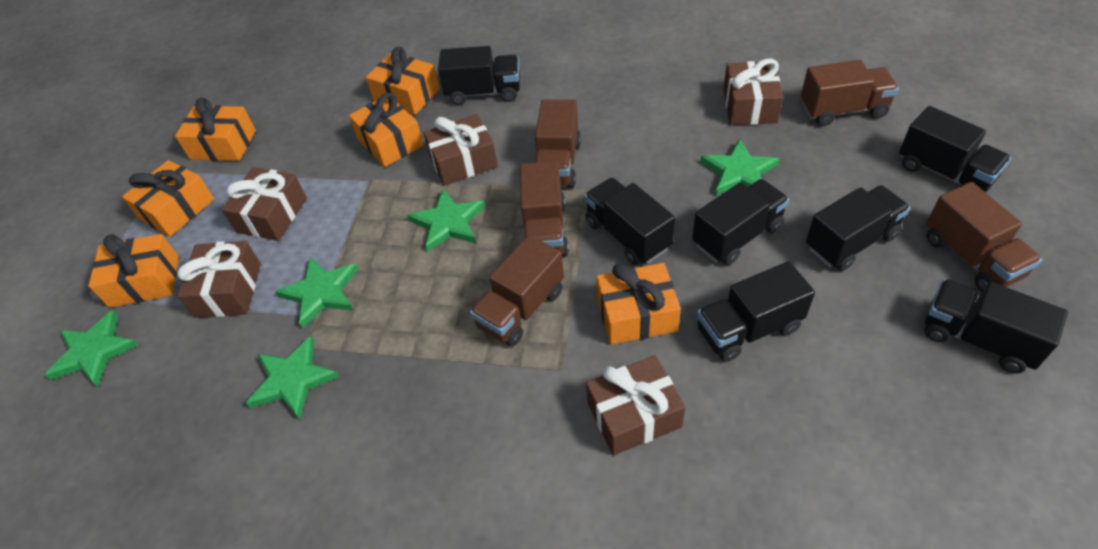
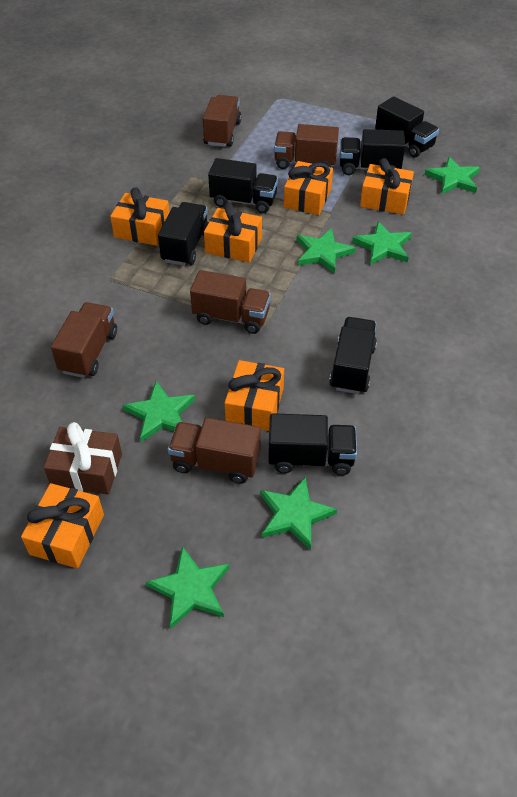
black truck: [438,46,520,105] [584,177,675,265] [692,179,789,265] [697,261,815,362] [806,185,910,271] [899,106,1011,192] [925,279,1068,374] = 7 -> [158,202,209,266] [208,158,278,213] [268,413,357,476] [329,317,377,394] [340,129,405,175] [375,96,439,158] = 6
brown gift: [177,241,261,318] [222,167,307,241] [423,114,498,186] [586,355,685,455] [723,59,783,125] = 5 -> [44,422,122,495] = 1
green star: [45,310,139,387] [246,336,339,420] [275,256,358,329] [407,189,485,253] [700,138,780,195] = 5 -> [123,381,195,442] [146,546,229,629] [260,476,337,550] [297,228,356,274] [352,221,412,265] [424,157,480,194] = 6

